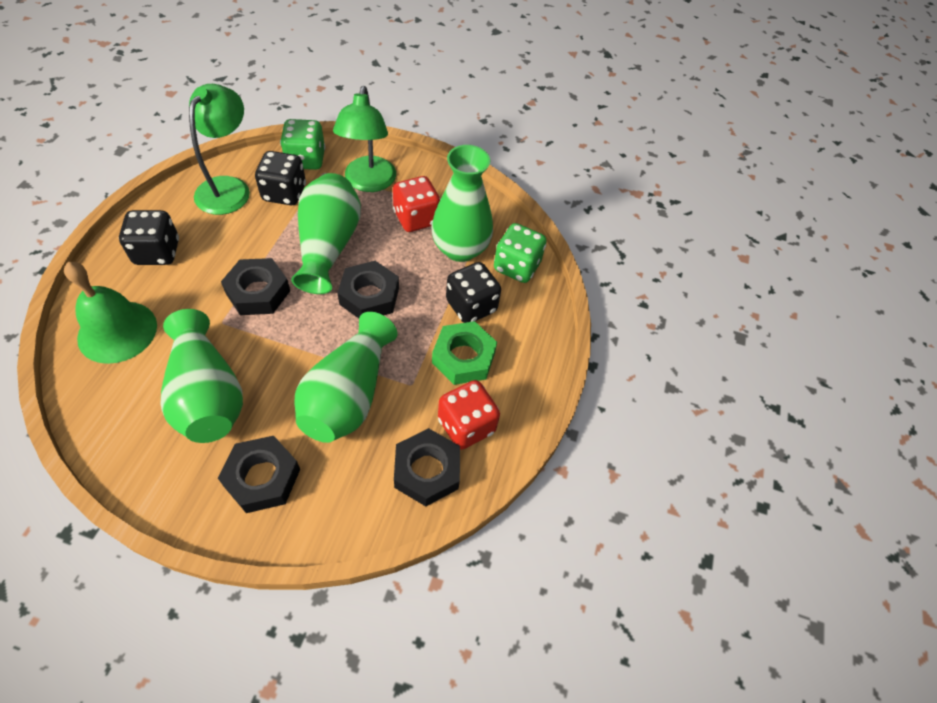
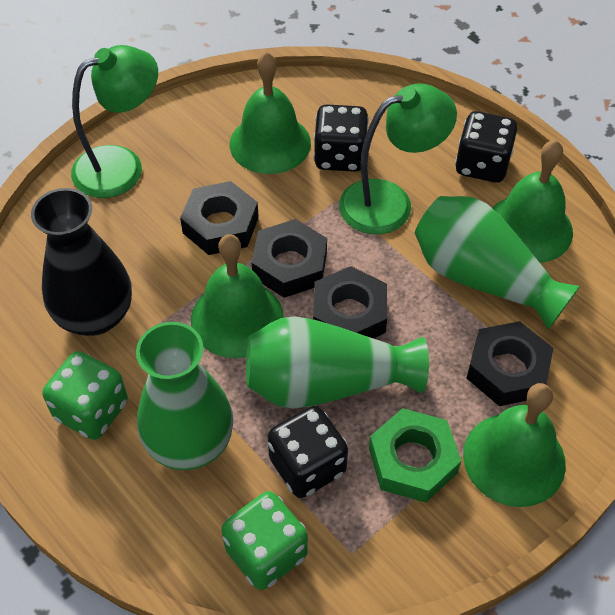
black vase: none = 0 -> [31,188,132,336] = 1
green bell: [64,262,157,364] = 1 -> [191,234,284,358] [230,52,311,174] [463,383,566,507] [492,140,573,263] = 4
green vase: [161,309,243,443] [291,173,361,294] [294,312,398,443] [431,145,493,262] = 4 -> [136,322,234,470] [246,316,429,409] [415,196,580,330] = 3
red dice: [393,176,440,232] [438,380,500,450] = 2 -> none = 0

